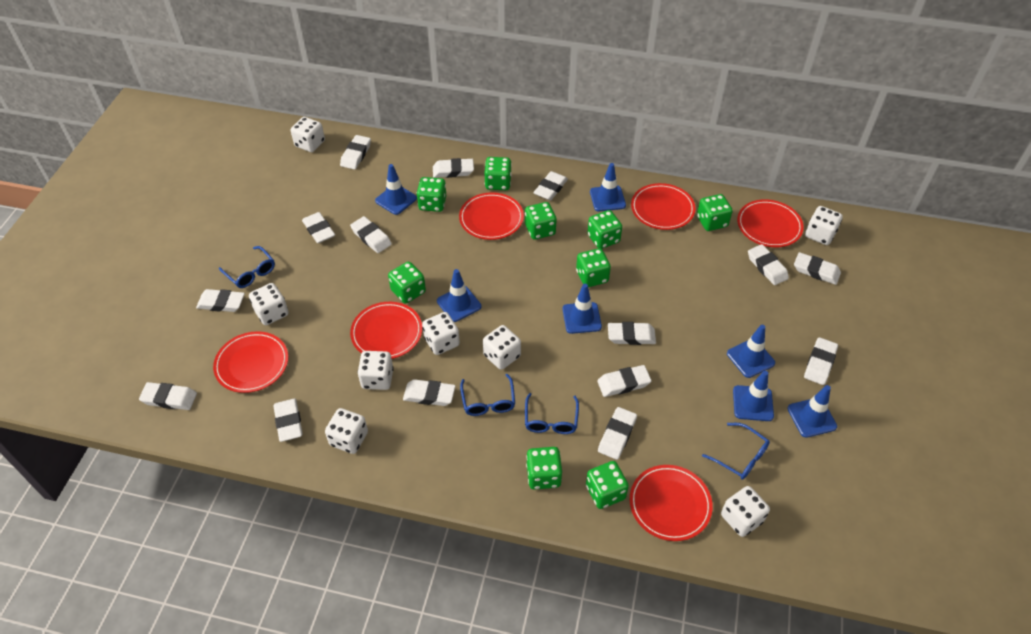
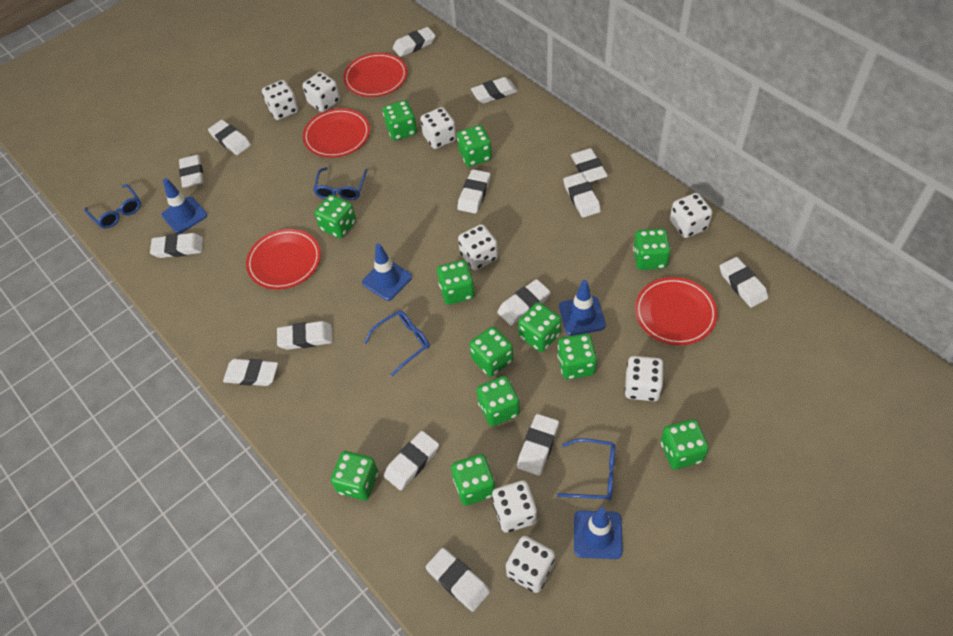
blue traffic cone: [375,164,417,215] [437,269,481,322] [562,284,602,334] [590,163,626,211] [727,325,775,378] [733,371,774,421] [788,385,837,438] = 7 -> [161,178,207,234] [362,244,412,301] [559,280,606,336] [574,507,623,559] = 4
green dice: [388,262,426,304] [417,177,446,212] [485,157,512,190] [525,202,557,240] [526,447,562,490] [576,248,611,287] [586,461,629,509] [587,210,622,249] [697,194,733,231] = 9 -> [315,195,356,238] [331,451,378,500] [383,100,417,141] [437,260,475,305] [451,454,496,506] [457,125,492,167] [469,326,513,377] [476,376,520,426] [518,302,561,352] [557,334,597,380] [633,228,671,270] [661,419,709,469] = 12
red plate: [213,331,288,393] [350,302,422,359] [459,192,524,240] [630,465,713,541] [631,183,696,230] [737,199,804,247] = 6 -> [246,229,321,290] [303,108,370,158] [343,53,407,97] [635,277,718,345] = 4

